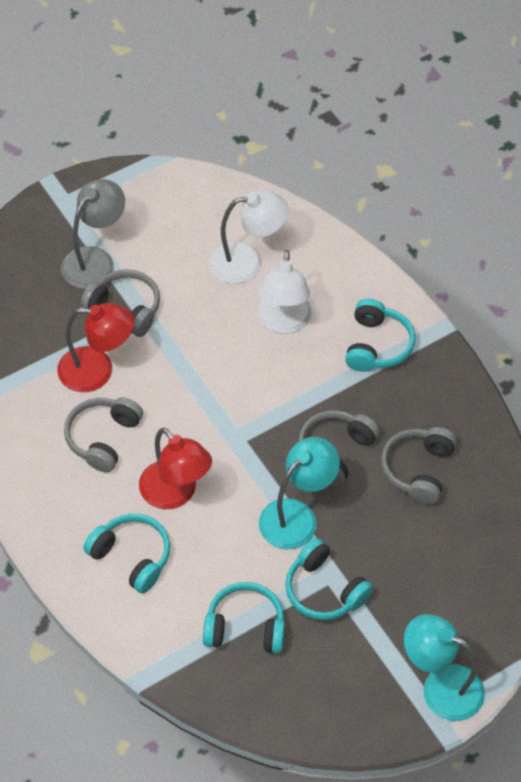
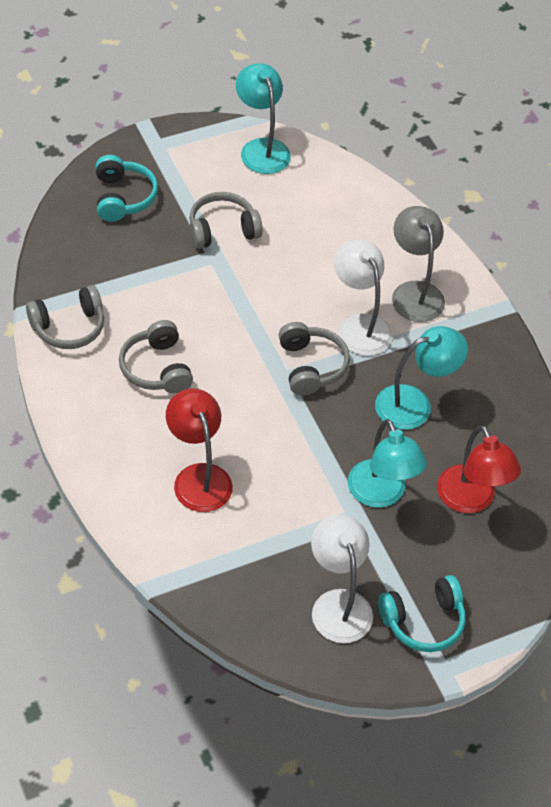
turquoise headphones: [83,514,170,594] [203,582,285,653] [285,538,373,620] [345,298,415,372] = 4 -> [96,155,158,222] [378,575,466,652] = 2
turquoise lamp: [259,437,340,550] [404,614,485,721] = 2 -> [236,63,291,174] [348,419,427,508] [375,326,468,430] = 3

